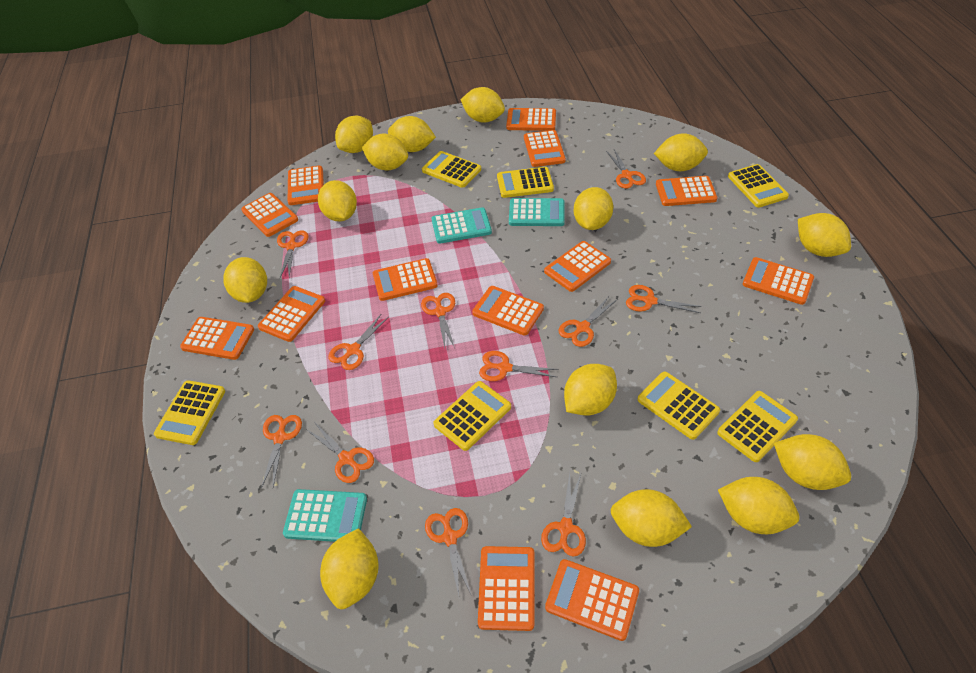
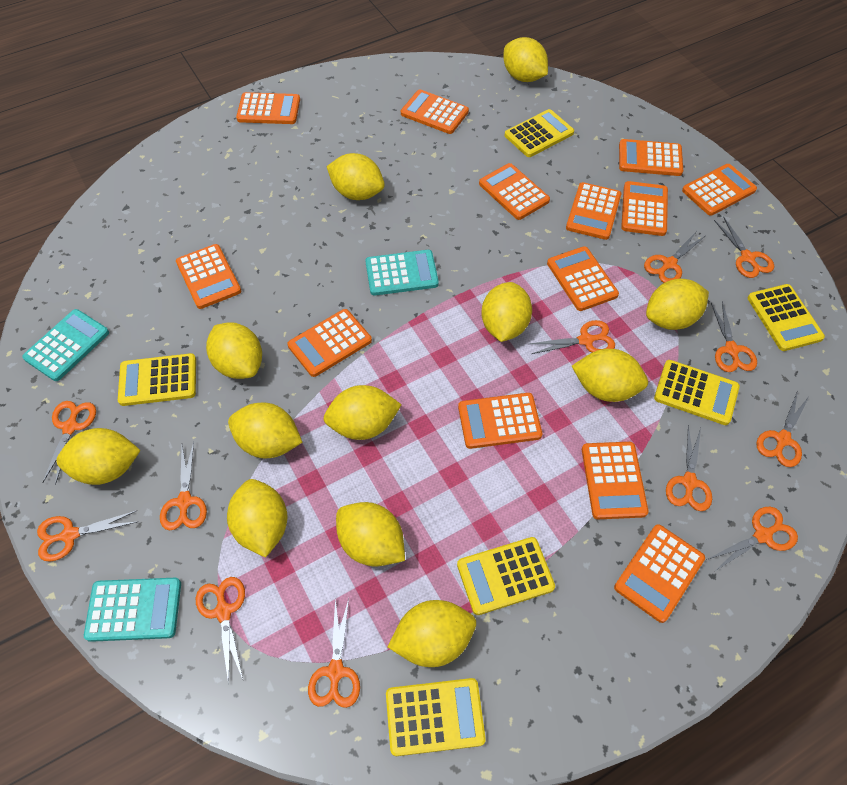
orange scissors: [261,415,302,488] [277,230,308,277] [306,423,374,483] [328,314,389,370] [421,293,455,348] [425,508,472,596] [479,351,559,381] [541,473,586,556] [559,295,618,347] [606,149,646,189] [626,285,702,313] = 11 -> [37,510,138,562] [42,401,96,485] [160,442,207,531] [196,577,245,685] [308,597,360,708] [529,320,615,354] [644,232,705,283] [666,425,712,511] [706,507,798,571] [711,301,757,372] [714,217,774,278] [756,390,810,467] = 12
yellow calculator: [154,380,225,445] [422,151,481,188] [433,381,511,451] [497,167,554,198] [638,371,720,440] [717,391,798,462] [728,164,789,207] = 7 -> [118,353,196,406] [386,678,486,756] [457,537,555,615] [505,109,574,157] [654,360,740,425] [747,284,825,351] = 6
yellow lemon: [223,257,267,303] [318,180,357,221] [320,528,379,609] [335,115,373,153] [362,134,408,170] [388,116,436,152] [461,87,505,123] [564,364,617,416] [574,187,613,230] [611,489,692,547] [654,133,708,171] [718,477,799,534] [774,434,851,490] [798,213,851,257] = 14 -> [56,428,141,485] [206,323,262,379] [227,479,287,558] [228,402,303,458] [323,385,402,440] [327,153,385,200] [336,502,405,566] [388,600,476,667] [481,282,532,342] [503,37,548,82] [572,349,648,402] [646,279,709,330] = 12

